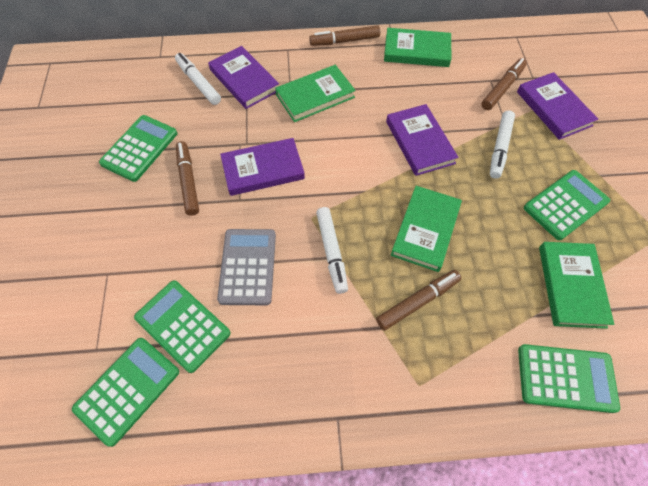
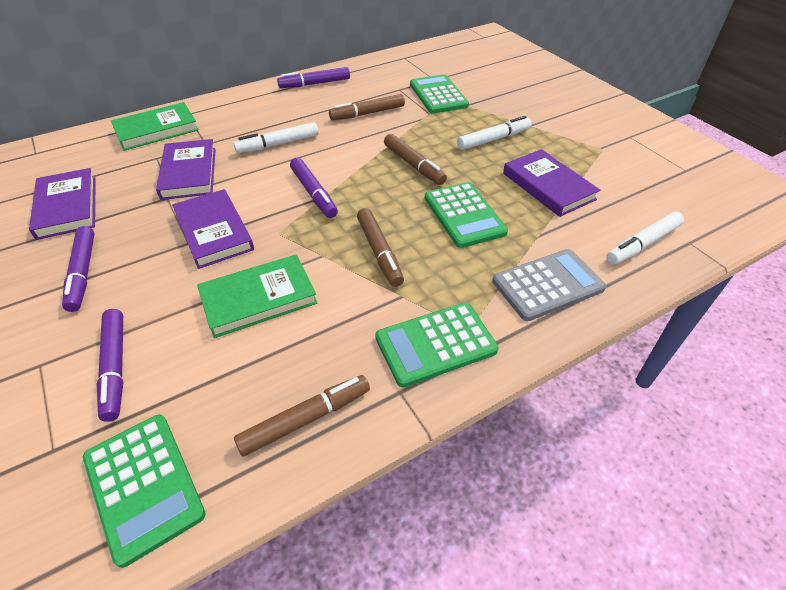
green book: [275,65,356,122] [384,28,451,67] [391,186,462,272] [539,242,614,329] = 4 -> [111,102,199,151] [197,254,318,338] = 2
green calculator: [72,338,179,447] [99,115,177,182] [134,280,231,373] [518,344,620,413] [524,170,610,240] = 5 -> [83,414,206,568] [375,303,498,388] [410,74,469,114] [425,182,508,248] = 4
purple marker: none = 0 -> [62,226,94,312] [97,309,123,422] [277,67,350,88] [290,158,338,218] = 4

